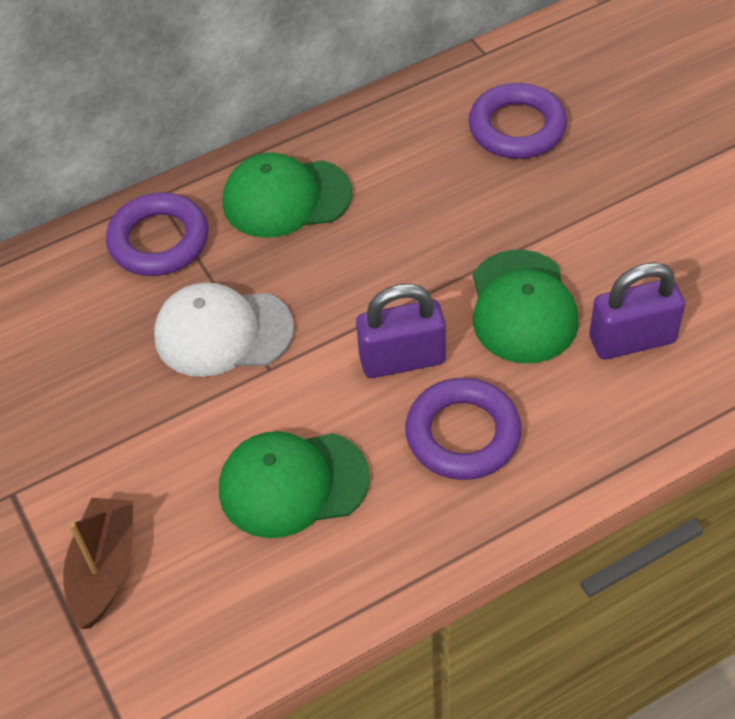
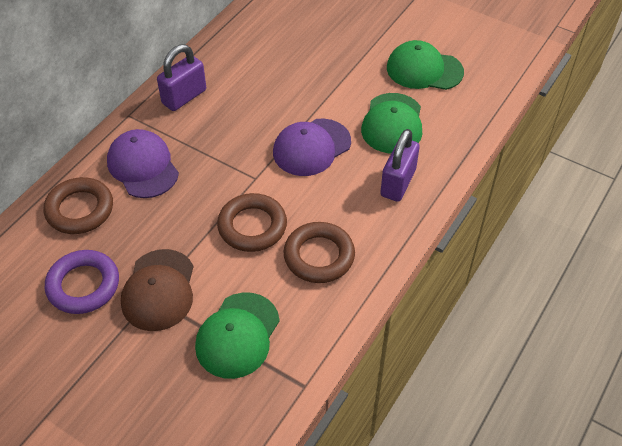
brown boat: [63,498,133,629] = 1 -> none = 0
brown cap: none = 0 -> [121,249,194,331] = 1
brown ring: none = 0 -> [44,177,113,234] [217,193,287,252] [283,222,355,283] = 3
purple cap: none = 0 -> [107,129,179,198] [273,118,351,176] = 2
purple ring: [106,192,208,276] [405,378,522,480] [468,83,567,159] = 3 -> [45,250,119,314] = 1
white cap: [154,283,294,377] = 1 -> none = 0

